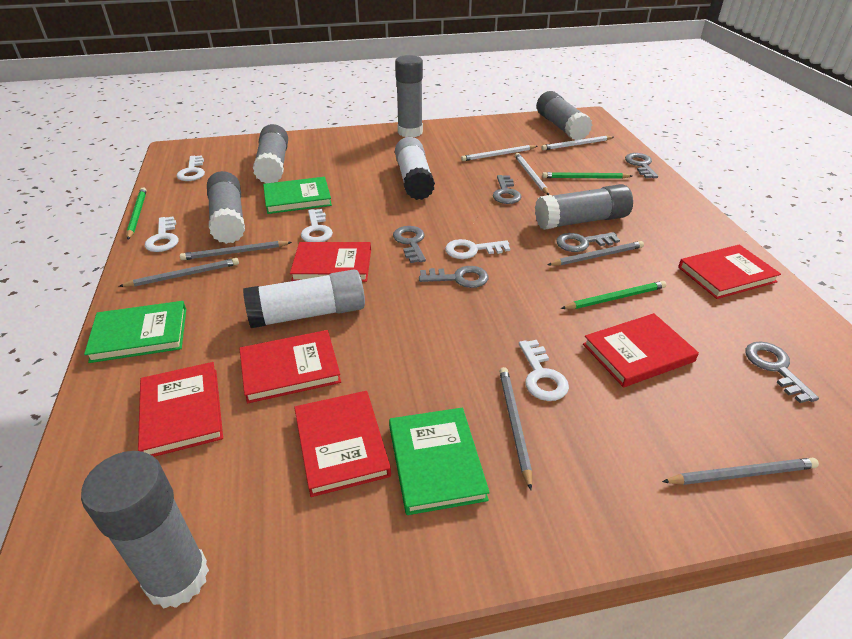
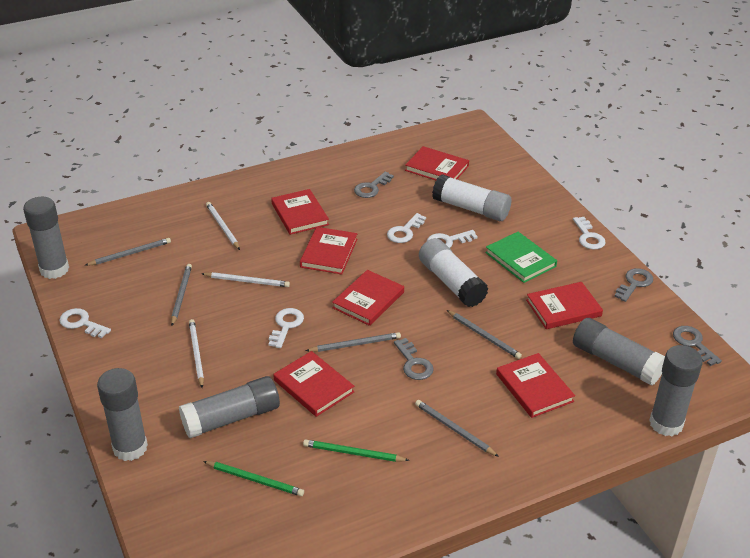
green book: [84,301,186,363] [263,177,332,214] [389,408,490,515] = 3 -> [485,232,557,283] = 1
green pencil: [126,188,147,240] [542,172,632,179] [561,281,667,309] = 3 -> [203,461,304,496] [303,440,410,462] = 2
grey glue stick: [81,451,209,609] [207,171,245,244] [253,124,288,183] [395,55,423,137] [535,184,633,230] [537,91,592,140] = 6 -> [23,197,69,279] [97,368,148,461] [179,376,280,438] [573,318,665,386] [649,345,703,436] = 5
grey key: [393,226,426,263] [419,266,489,288] [493,175,522,204] [556,232,620,252] [625,153,658,178] [746,342,819,403] = 6 -> [354,171,394,198] [394,338,434,380] [614,268,653,302] [673,326,722,366] = 4
red book: [138,362,223,457] [239,330,341,404] [290,242,371,282] [294,391,391,497] [583,313,699,387] [678,245,781,299] = 6 -> [271,189,329,235] [273,351,354,417] [300,227,357,274] [332,270,404,326] [405,146,469,180] [496,353,575,418] [526,282,603,329] = 7

